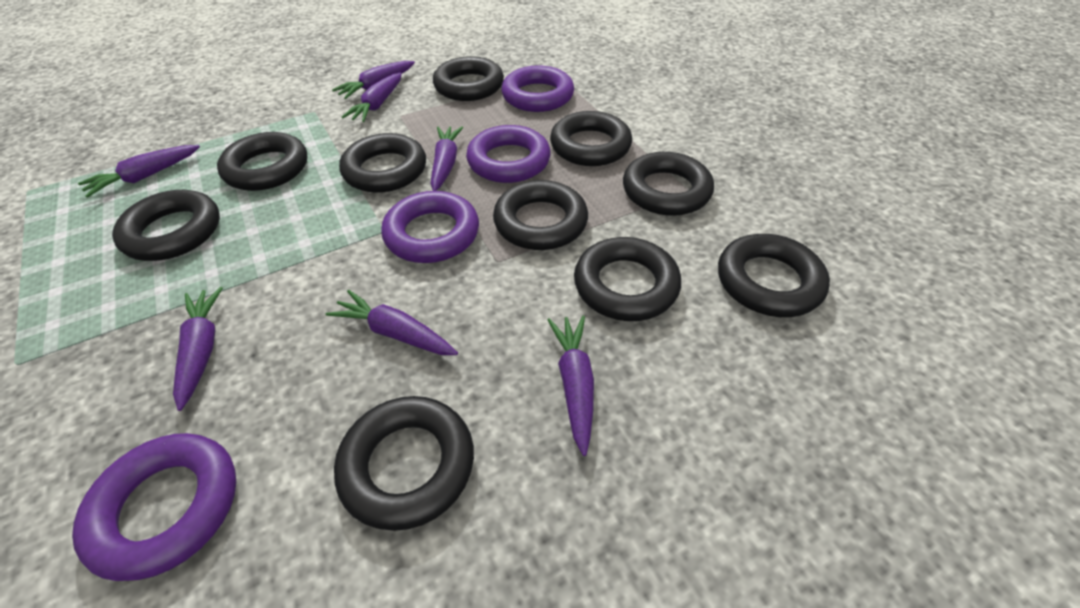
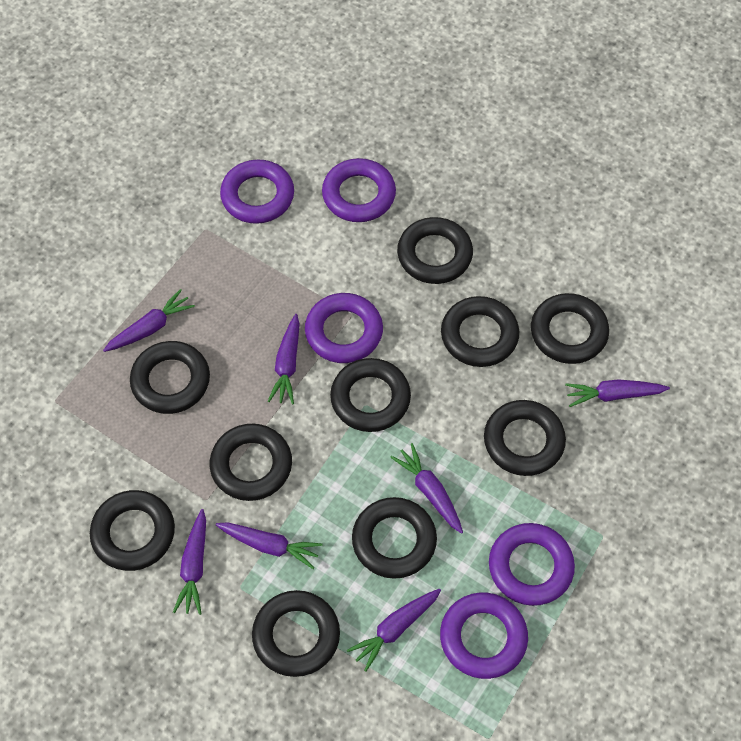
purple ring: [72,433,236,581] [381,191,479,263] [466,125,551,183] [501,65,574,112] = 4 -> [220,159,294,224] [305,293,383,363] [322,158,396,222] [440,592,528,679] [489,523,575,606] = 5

